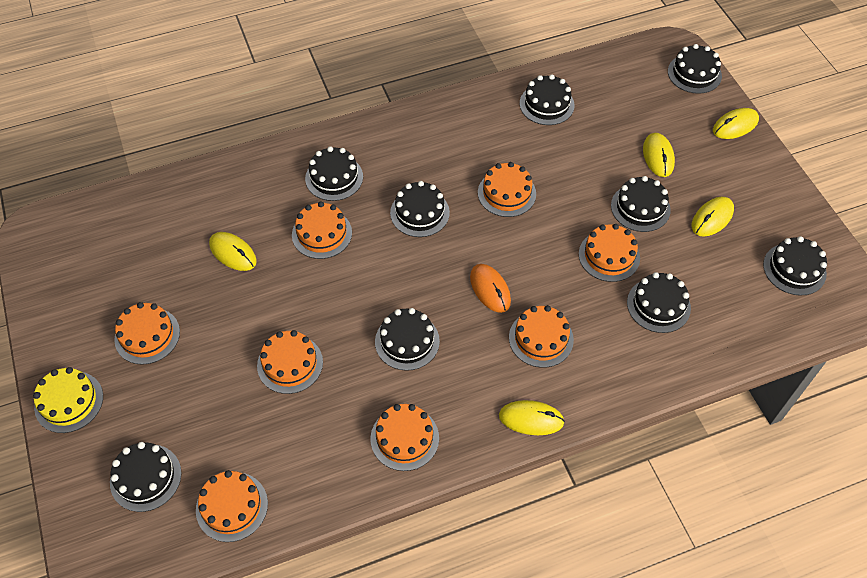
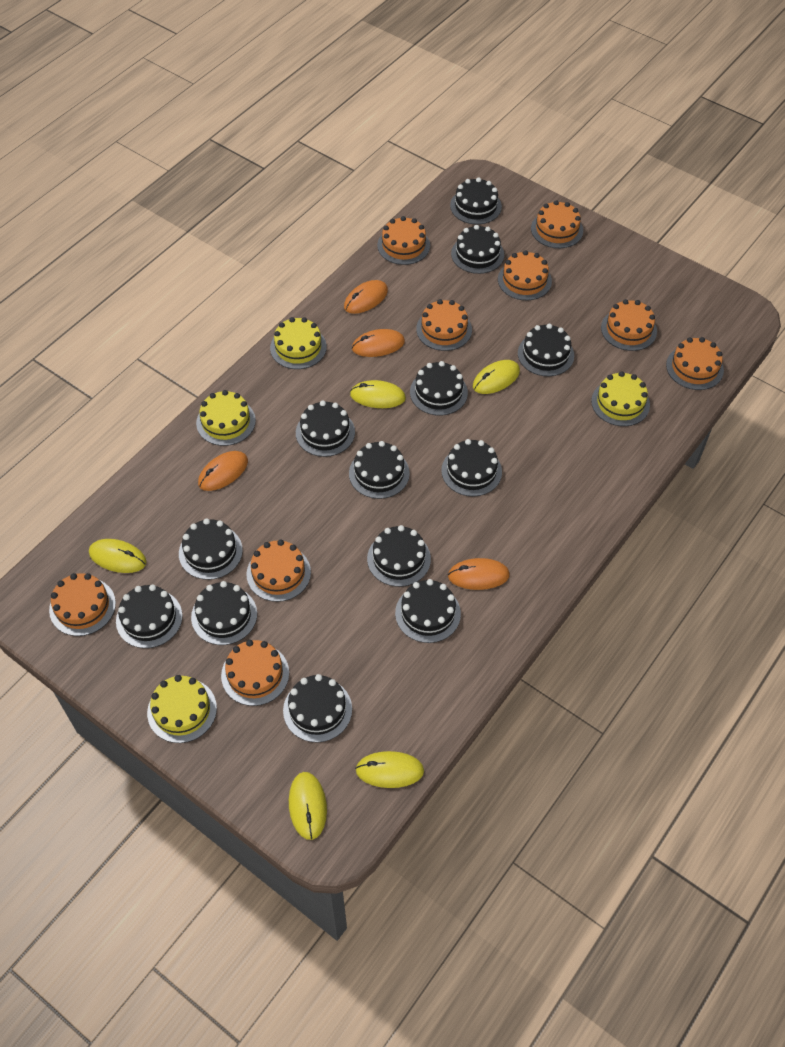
black cake: [110,442,182,512] [305,146,363,201] [375,308,440,371] [390,181,450,237] [520,74,574,125] [611,176,671,232] [627,272,691,333] [668,44,722,94] [763,236,827,296] = 9 -> [116,584,182,648] [179,518,243,580] [191,581,257,645] [283,674,352,743] [296,401,355,457] [349,441,410,499] [367,525,431,587] [395,579,461,643] [410,361,468,416] [441,439,502,497] [450,177,502,225] [451,225,504,274] [518,324,574,376] = 13
orange cake: [114,302,180,365] [196,470,268,542] [257,330,323,394] [292,201,352,259] [370,404,439,471] [478,162,536,217] [509,305,574,368] [579,224,640,282] = 8 -> [49,573,116,636] [221,640,289,706] [247,540,311,602] [377,216,430,265] [416,299,472,351] [498,250,552,300] [531,200,583,248] [601,299,657,351] [666,337,724,390] = 9
orange mouse: [470,264,511,313] = 1 -> [198,451,248,491] [344,280,388,314] [352,329,405,357] [448,558,510,590] = 4
yellow cake: [33,367,103,433] = 1 -> [147,675,217,743] [196,390,256,446] [270,317,327,369] [591,371,650,426] = 4

